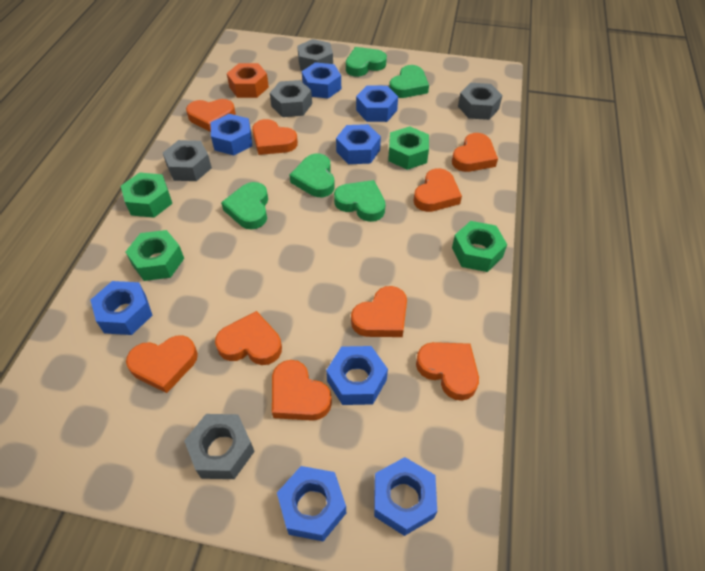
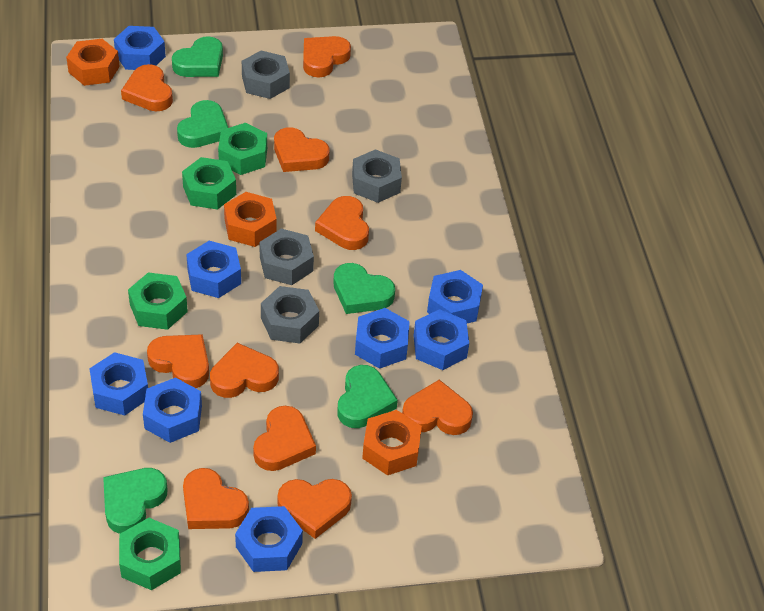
grey nut: [163,140,212,181] [184,414,255,479] [270,80,312,117] [297,39,333,71] [458,83,503,120] = 5 -> [242,50,290,99] [259,229,314,285] [261,286,319,343] [352,149,402,203] = 4
orange heart: [126,335,198,393] [186,99,236,132] [215,311,282,365] [252,119,298,155] [272,360,332,421] [351,286,407,337] [413,168,462,212] [416,342,479,401] [452,133,498,172] = 9 -> [121,64,173,111] [147,334,209,388] [183,468,249,529] [210,343,279,398] [253,406,316,471] [274,127,329,172] [277,479,352,539] [303,36,351,78] [315,196,369,250] [402,380,473,435] = 10
orange nut: [227,63,269,98] = 1 -> [66,39,120,86] [224,192,277,247] [362,410,422,475] = 3

